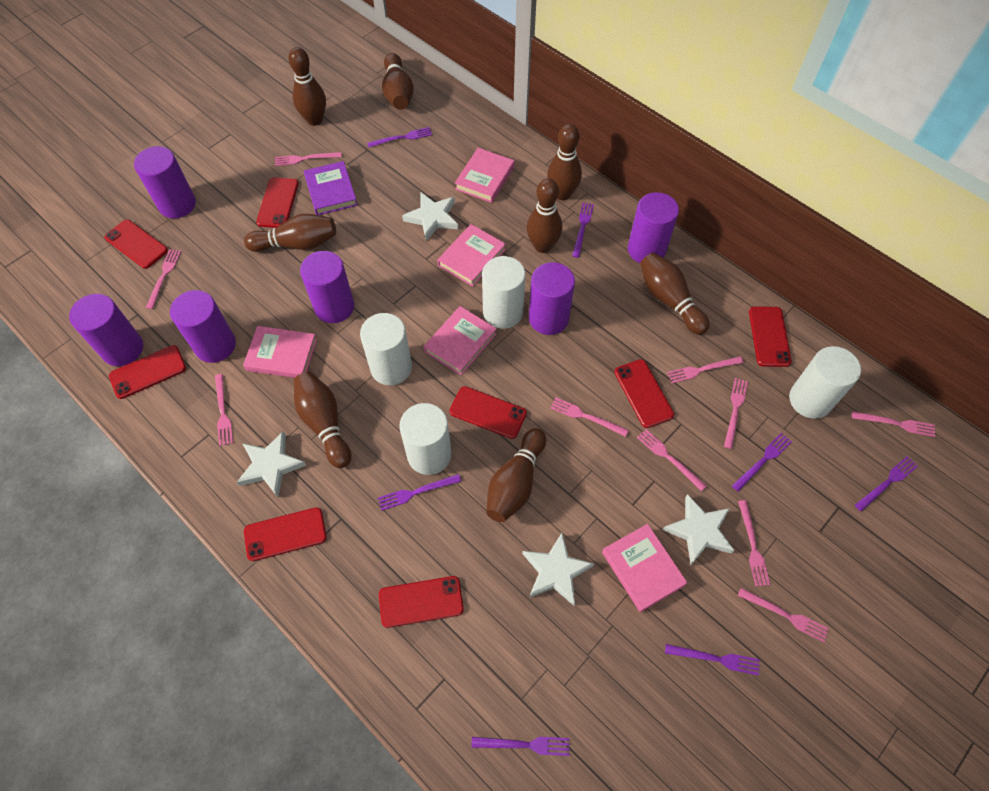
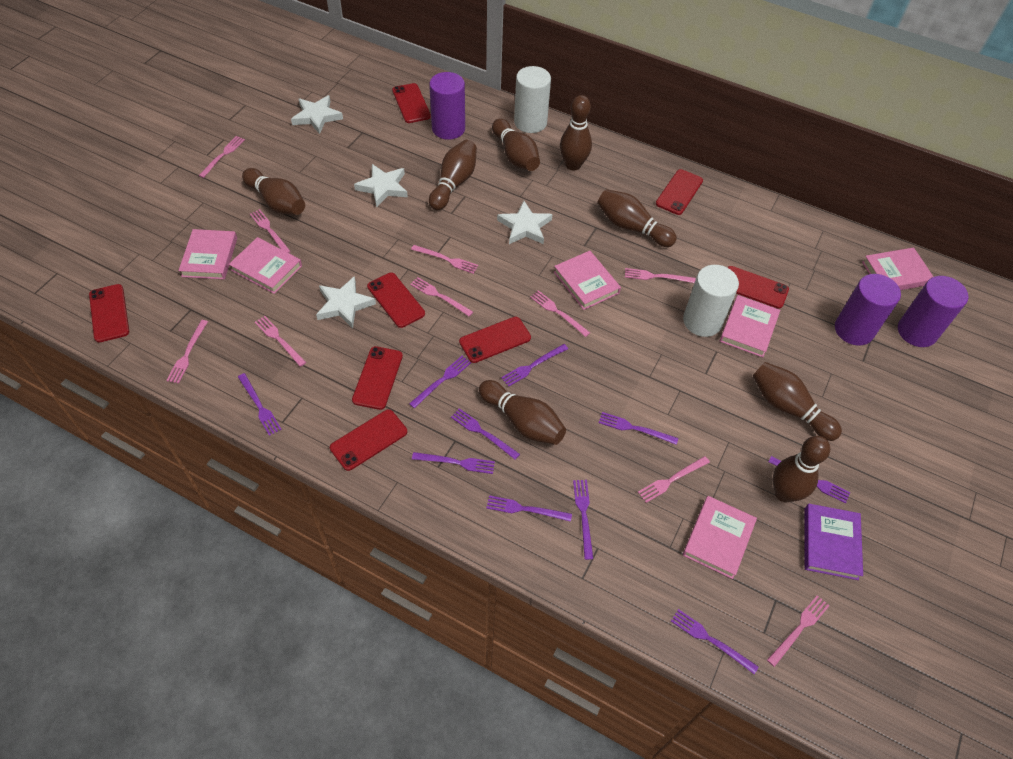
pink book: [243,326,317,378] [424,306,497,375] [437,224,506,286] [455,148,515,203] [602,524,687,612] = 5 -> [179,229,237,279] [229,237,302,294] [554,251,621,310] [683,496,757,579] [720,295,780,357] [862,247,933,290] = 6
purple cylinder: [69,294,143,366] [134,146,196,218] [170,290,236,363] [300,251,354,323] [529,262,575,335] [628,192,679,263] = 6 -> [429,72,465,140] [835,274,901,346] [898,276,968,347] = 3
purple fork: [367,127,432,147] [378,474,461,511] [471,737,569,756] [572,202,594,258] [665,644,759,675] [732,433,792,492] [855,456,918,511] = 7 -> [238,373,282,436] [409,356,471,408] [412,452,495,474] [451,408,520,460] [486,495,572,522] [501,344,568,387] [573,480,593,560] [599,412,678,445] [671,609,759,674] [769,456,850,504] = 10
white cylinder: [360,313,412,385] [399,403,452,475] [482,256,525,329] [789,346,861,419] = 4 -> [514,66,551,133] [683,265,739,337] = 2

